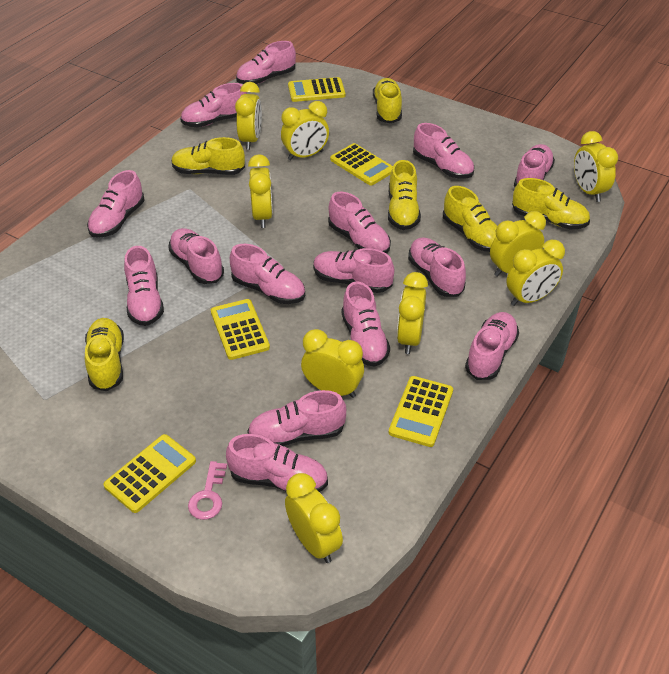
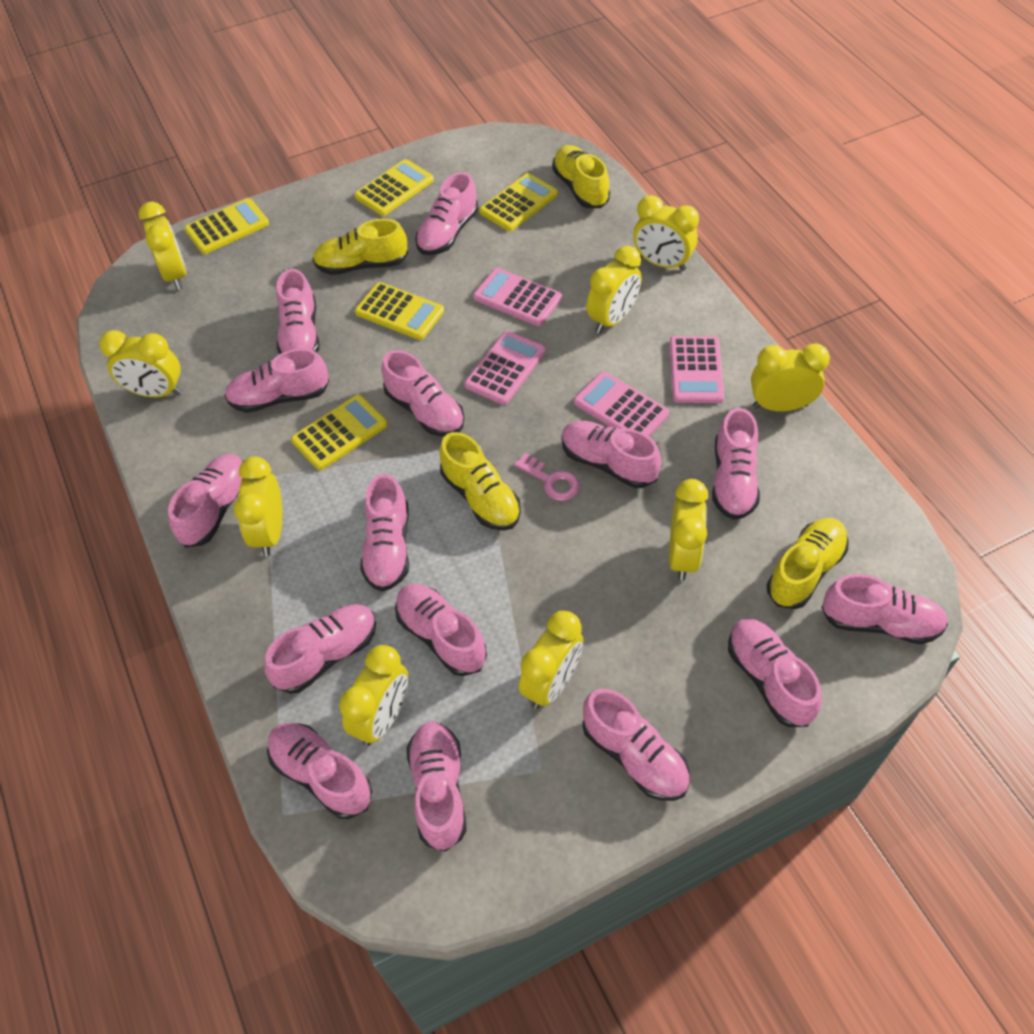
pink calculator: none = 0 -> [464,331,546,405] [473,268,562,326] [574,371,669,436] [670,336,724,403] = 4
yellow shoe: [85,318,124,391] [171,137,245,175] [373,78,402,124] [388,160,421,230] [443,186,497,252] [512,178,590,229] = 6 -> [313,219,408,275] [439,432,521,531] [552,145,610,208] [767,518,849,609] = 4

